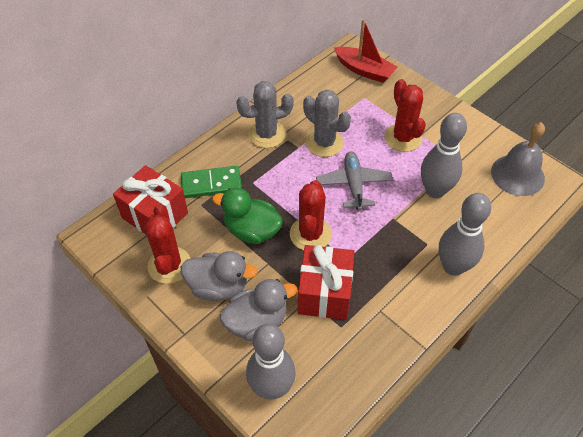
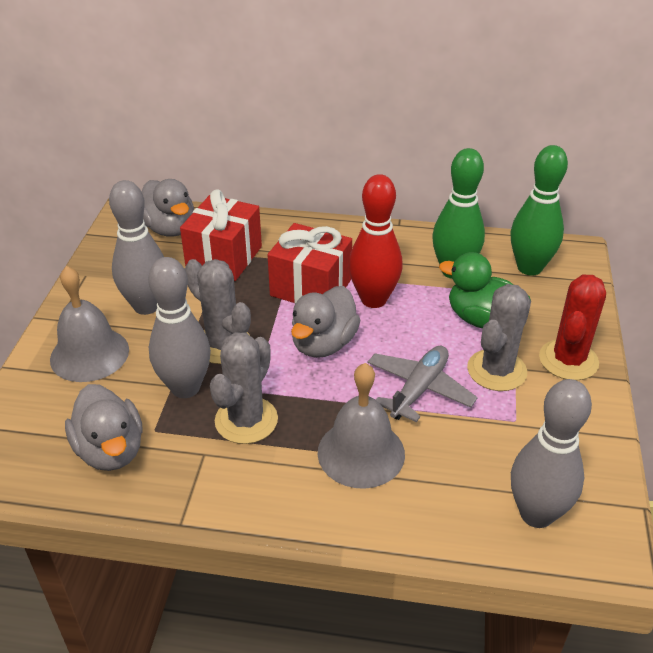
green bowling pin: none = 0 -> [432,148,485,279] [511,145,568,276] = 2
green domino: [181,166,242,198] = 1 -> none = 0
grey bell: [491,122,545,196] = 1 -> [50,266,129,382] [317,363,405,489] = 2
grey cactus: [236,81,294,148] [303,90,351,157] = 2 -> [185,259,251,364] [210,332,278,444] [467,284,531,391] = 3
grey duck: [181,251,258,301] [220,279,297,341] = 2 -> [65,384,143,471] [141,179,194,237] [291,286,361,358] = 3
red boat: [334,19,397,83] = 1 -> none = 0
red bowling pin: none = 0 -> [349,174,403,308] = 1
red cactus: [145,204,191,284] [290,180,332,250] [384,79,426,152] = 3 -> [539,274,606,380] = 1

